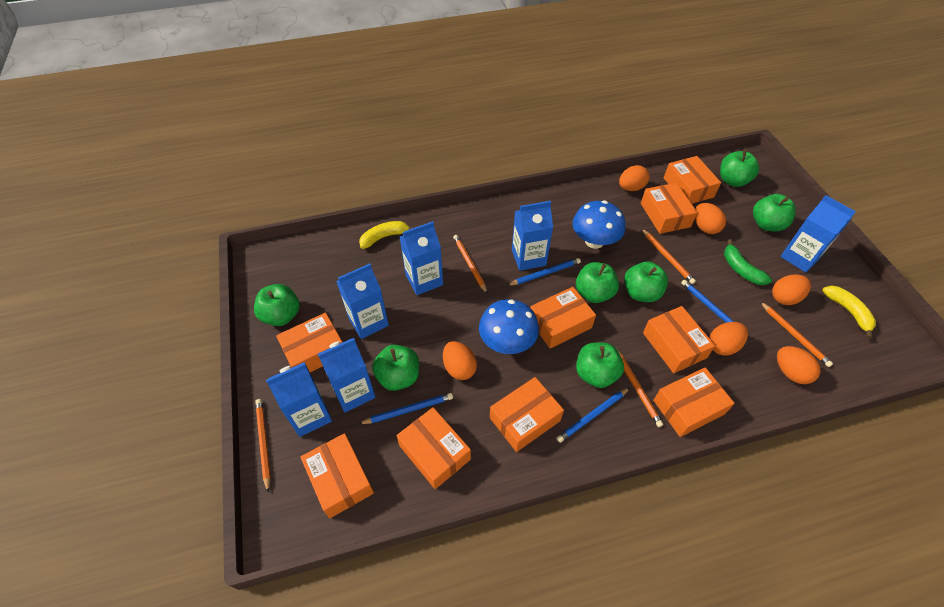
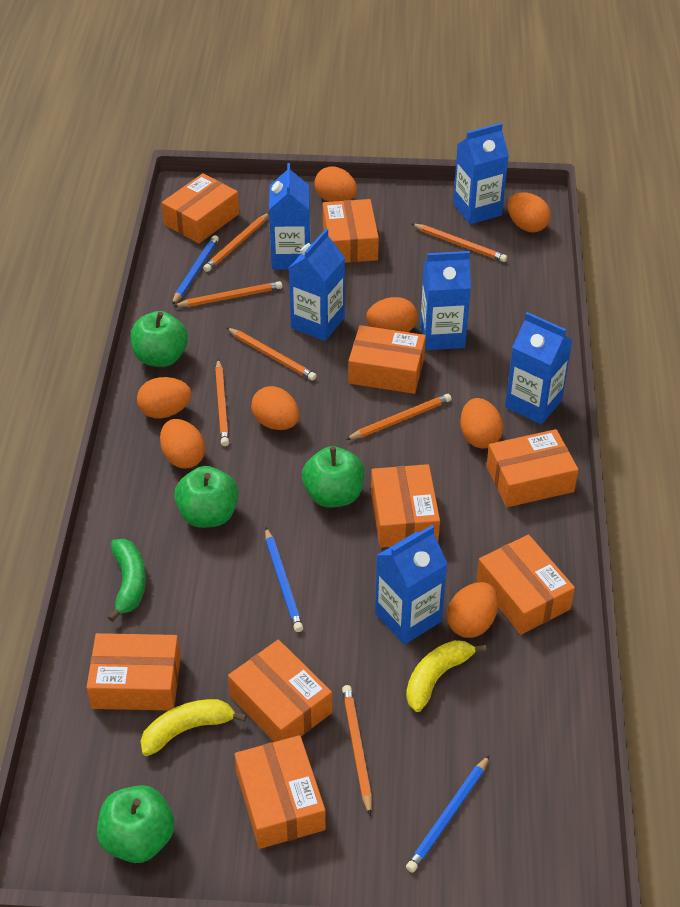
blue mushroom: [479,299,539,354] [573,201,625,249] = 2 -> none = 0
blue pencil: [359,393,453,424] [507,258,581,286] [556,387,630,443] [681,280,750,339] = 4 -> [172,235,219,305] [265,527,303,632] [406,755,490,873] = 3
green apple: [254,284,300,326] [372,345,419,391] [576,262,619,303] [576,342,624,388] [624,262,668,302] [720,150,759,187] [753,194,796,231] = 7 -> [97,785,175,863] [130,311,188,367] [174,466,239,528] [302,446,365,507] = 4
orange egg: [443,341,477,380] [619,165,649,191] [695,203,726,234] [709,322,748,356] [772,274,811,305] [777,346,820,384] = 6 -> [137,377,191,418] [160,419,205,468] [251,386,299,430] [314,166,357,202] [366,297,418,332] [447,582,498,638] [460,398,503,449] [508,193,551,232] = 8
orange pencil: [255,399,271,492] [453,235,487,294] [617,350,664,427] [642,229,696,284] [760,301,833,367] = 5 -> [174,281,282,307] [203,213,269,272] [215,359,229,446] [226,327,317,381] [342,685,372,816] [345,394,451,440] [412,224,507,262] = 7

